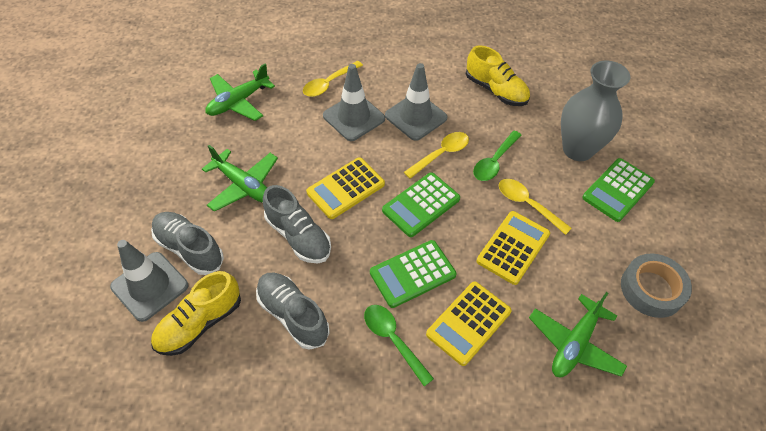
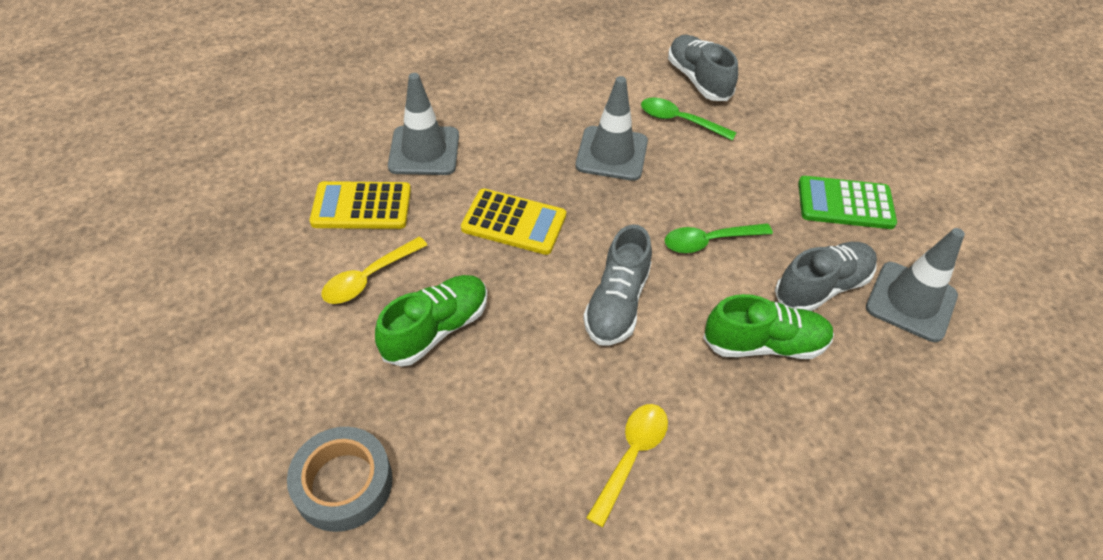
green calculator: [370,240,456,308] [382,172,460,237] [582,158,655,222] = 3 -> [798,176,897,229] = 1
green plane: [202,145,278,211] [205,63,275,121] [529,292,627,377] = 3 -> none = 0
green shoe: none = 0 -> [375,275,487,366] [703,294,834,359] = 2
grey vase: [561,61,630,161] = 1 -> none = 0
yellow calculator: [306,157,385,219] [426,281,512,366] [476,211,550,285] = 3 -> [310,181,411,229] [461,188,566,255] = 2
yellow shoe: [151,271,241,356] [466,45,530,106] = 2 -> none = 0
yellow spoon: [303,61,363,97] [404,132,469,179] [499,179,572,235] = 3 -> [321,237,427,304] [586,404,668,527] = 2

